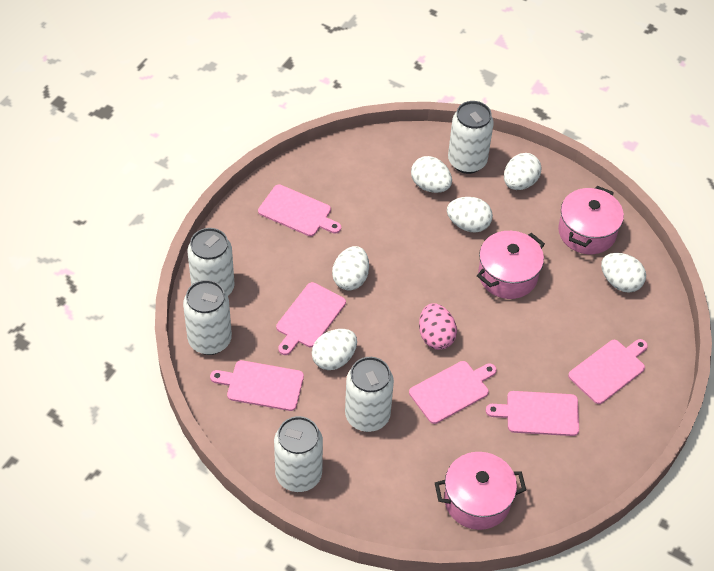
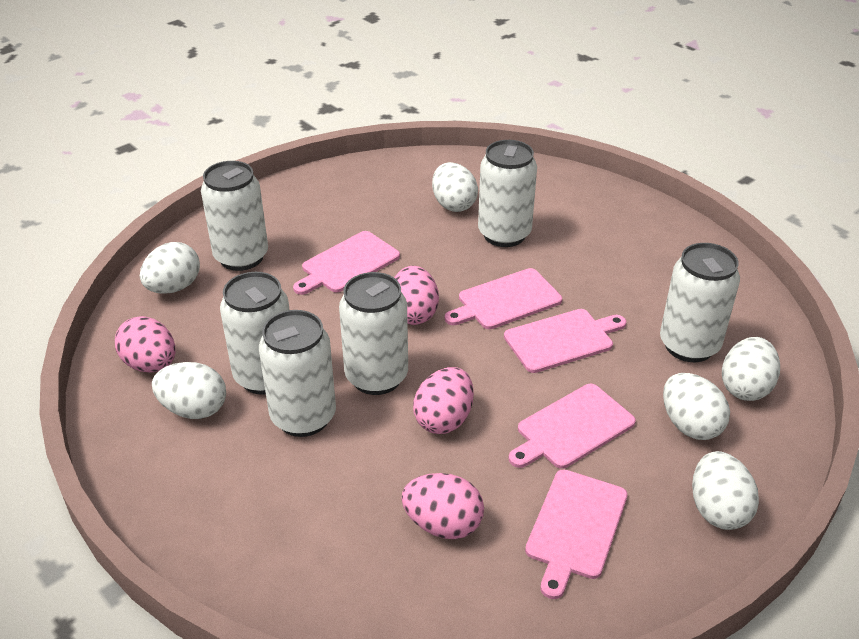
pink cutting board: [210,360,304,411] [258,184,341,236] [276,282,346,355] [409,361,497,424] [486,391,579,436] [568,339,648,404] = 6 -> [293,231,400,295] [445,268,562,329] [504,309,626,373] [509,384,636,469] [525,469,628,599] = 5
pink egg: [419,303,457,350] = 1 -> [115,316,175,373] [394,266,439,325] [401,473,484,539] [413,367,474,434] = 4
pink pot: [435,452,526,530] [477,231,545,299] [558,186,624,254] = 3 -> none = 0
white can: [183,280,232,355] [187,228,235,296] [274,416,323,492] [345,357,394,432] [448,101,494,174] = 5 -> [201,161,268,271] [220,272,290,395] [259,310,336,437] [339,272,408,395] [478,140,537,247] [660,243,740,362] = 6

